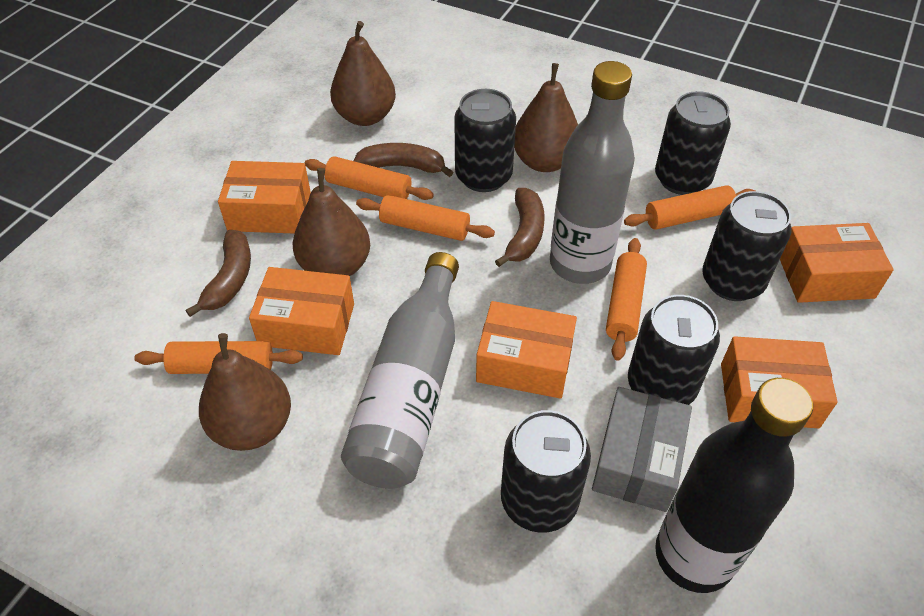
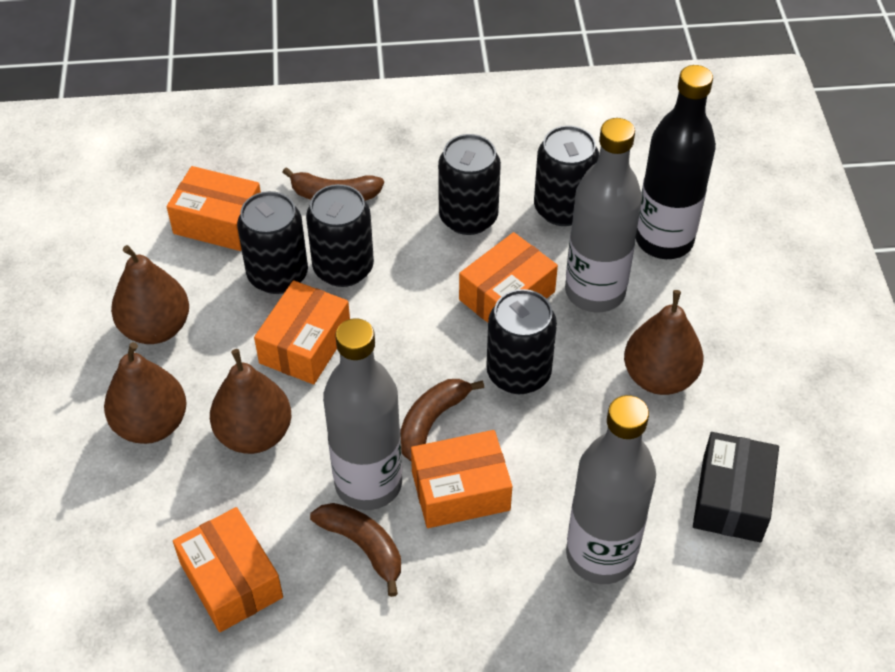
black box: none = 0 -> [693,432,779,542] = 1
grey bottle: [341,252,459,489] [550,61,635,284] = 2 -> [323,318,402,510] [565,118,642,313] [566,395,656,584] = 3
grey box: [592,387,692,512] = 1 -> none = 0
orange rolling pin: [134,341,303,374] [305,156,434,200] [356,195,495,241] [606,238,647,361] [624,185,755,230] = 5 -> none = 0

